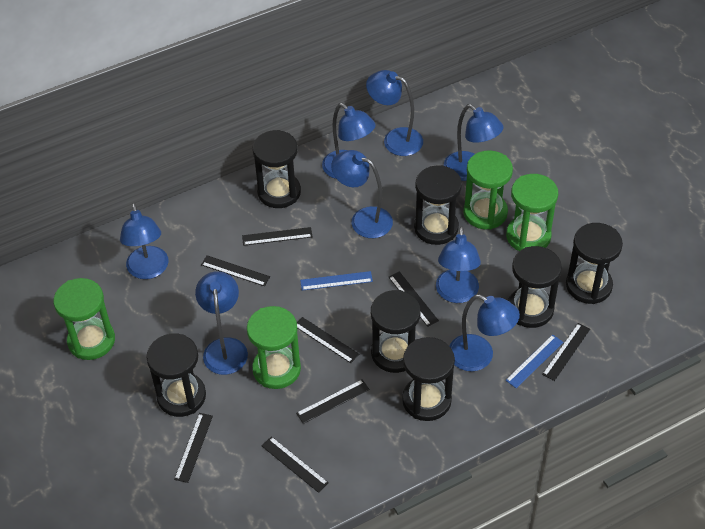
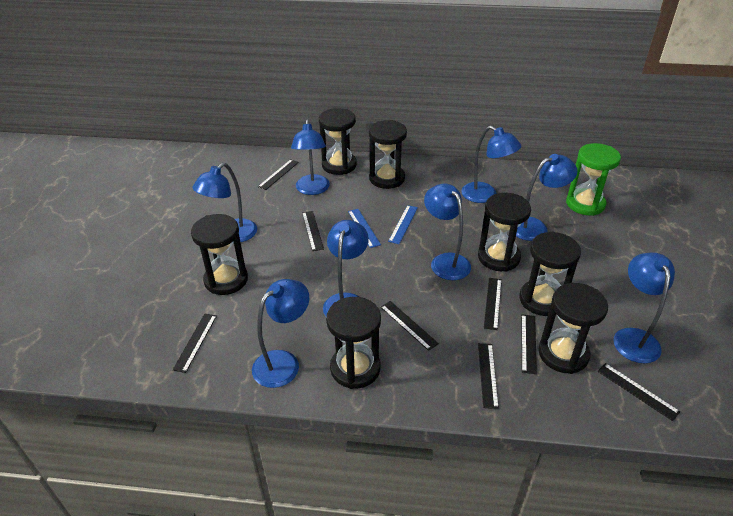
green hourglass: [53,278,115,360] [247,306,301,389] [463,150,513,230] [506,174,558,251] = 4 -> [566,143,621,216] = 1

